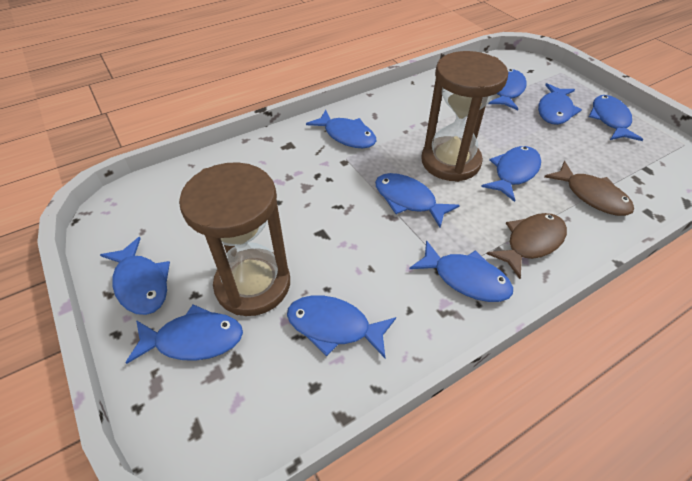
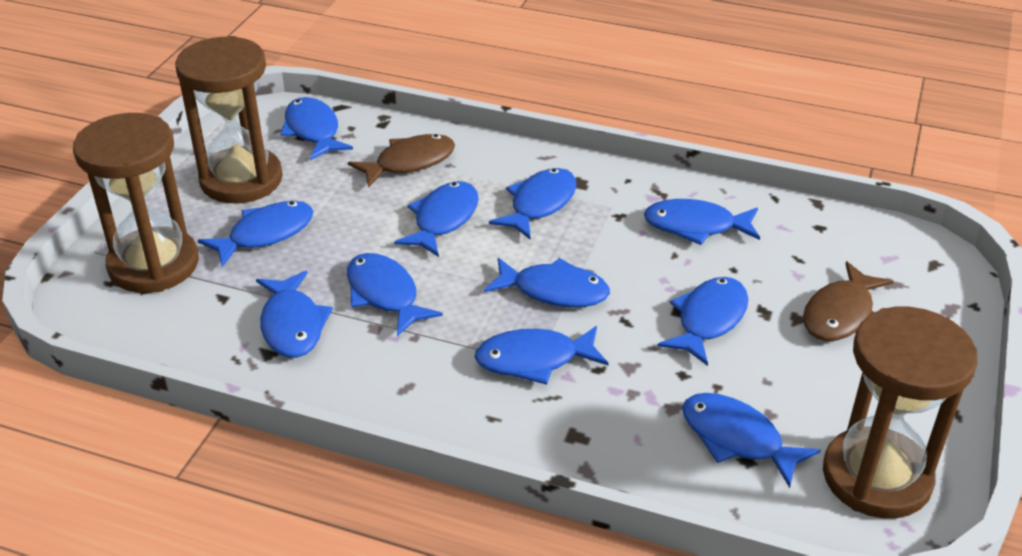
blue fish: [100,237,170,315] [125,304,243,364] [287,295,396,358] [306,110,376,148] [375,173,460,228] [409,240,513,302] [481,146,541,202] [488,69,527,110] [538,83,582,125] [589,95,643,141] = 10 -> [198,201,313,267] [256,271,333,358] [280,97,353,160] [347,253,443,336] [394,181,479,257] [475,326,609,385] [484,258,610,307] [489,168,577,239] [644,199,760,245] [658,277,748,366] [682,393,821,488] = 11
brown hourglass: [179,162,290,316] [421,51,508,182] = 2 -> [73,113,199,293] [175,36,283,203] [823,307,978,518] = 3

